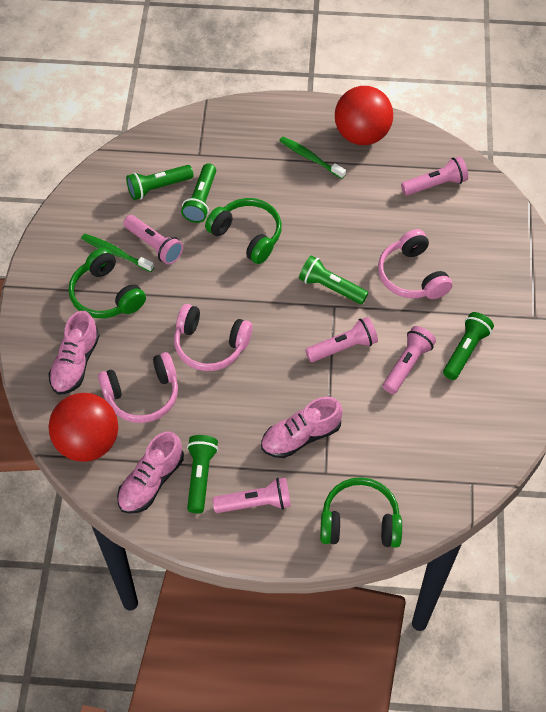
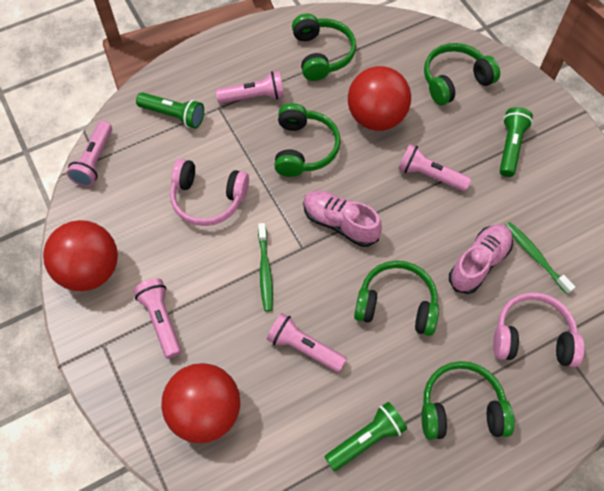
green flashlight: [126,165,194,200] [181,163,216,223] [187,435,218,513] [299,256,368,304] [443,312,494,380] = 5 -> [136,92,204,129] [325,402,407,471] [500,107,533,177] = 3
green headphones: [69,248,146,318] [205,198,282,264] [320,477,402,548] = 3 -> [274,103,341,177] [292,14,356,81] [354,261,439,336] [421,361,514,440] [424,43,500,105] = 5
pink headphones: [98,352,178,423] [174,304,253,371] [378,229,452,299] = 3 -> [170,159,249,226] [493,292,584,367] = 2
pink shoe: [49,311,100,395] [117,431,184,514] [261,397,343,458] = 3 -> [303,191,382,247] [449,224,513,294] = 2
red ball: [48,393,118,462] [335,86,393,145] = 2 -> [43,220,118,291] [161,363,240,443] [348,66,411,131] = 3

